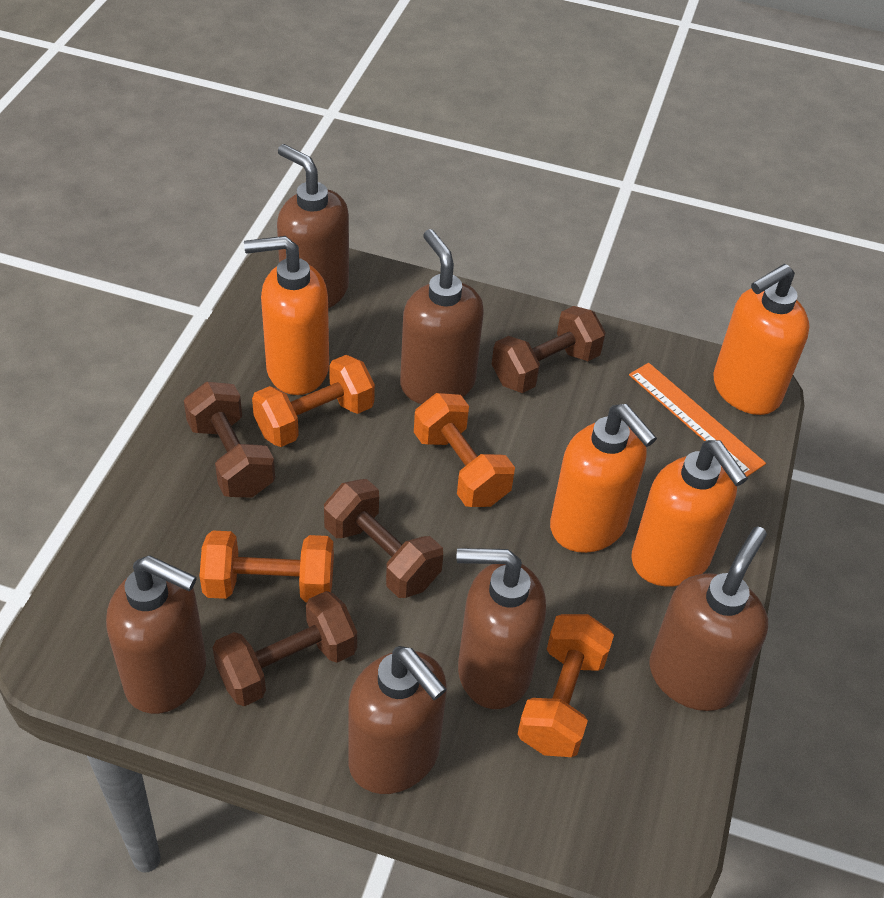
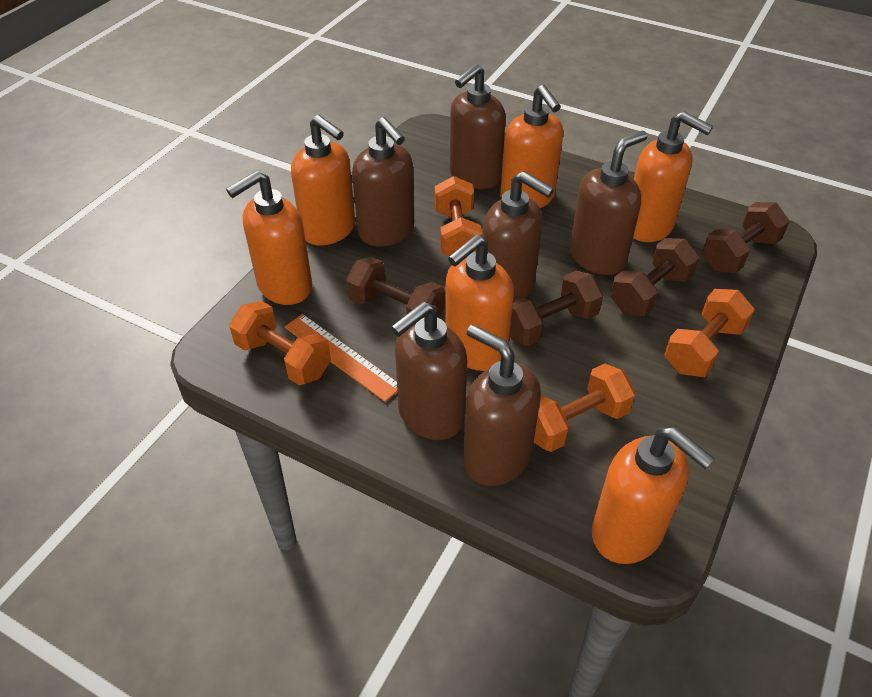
orange soap dispenser: [244,236,329,395] [550,404,657,553] [631,440,748,587] [713,264,810,415] = 4 -> [226,171,312,305] [291,115,355,246] [445,234,514,371] [500,85,563,208] [592,427,715,564] [633,111,713,242] = 6

